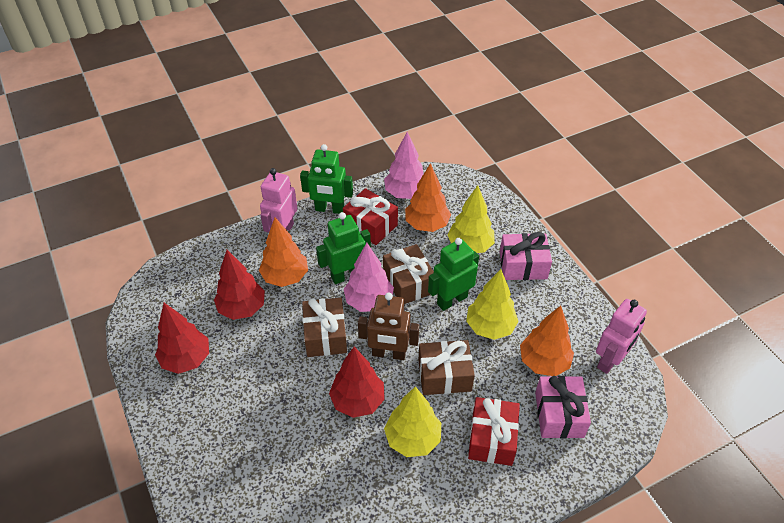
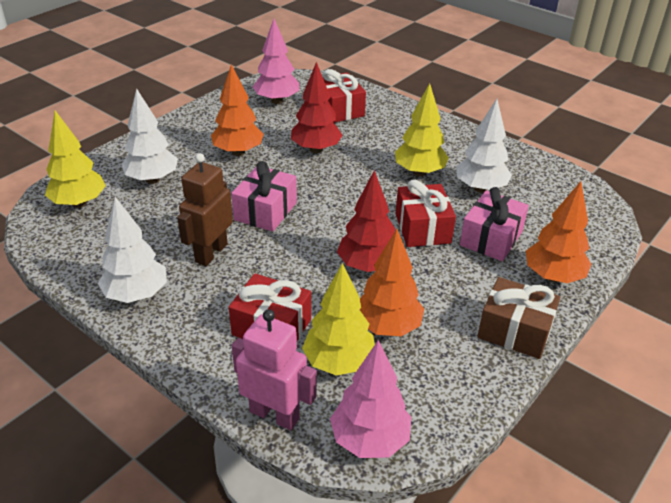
brown gift: [302,298,347,357] [383,244,434,304] [418,340,475,395] = 3 -> [477,277,560,359] = 1
green robot: [300,144,353,214] [316,212,371,284] [428,238,479,311] = 3 -> none = 0
pink robot: [260,168,298,233] [596,299,647,374] = 2 -> [232,309,317,430] = 1
red gift: [343,188,398,245] [468,397,520,466] = 2 -> [229,273,311,341] [323,69,366,123] [395,180,456,247] = 3
red tree: [155,303,209,374] [214,250,265,320] [329,347,385,418] = 3 -> [291,62,343,153] [337,170,395,272] = 2
white tree: none = 0 -> [98,197,167,303] [121,88,178,184] [456,99,512,193] = 3

